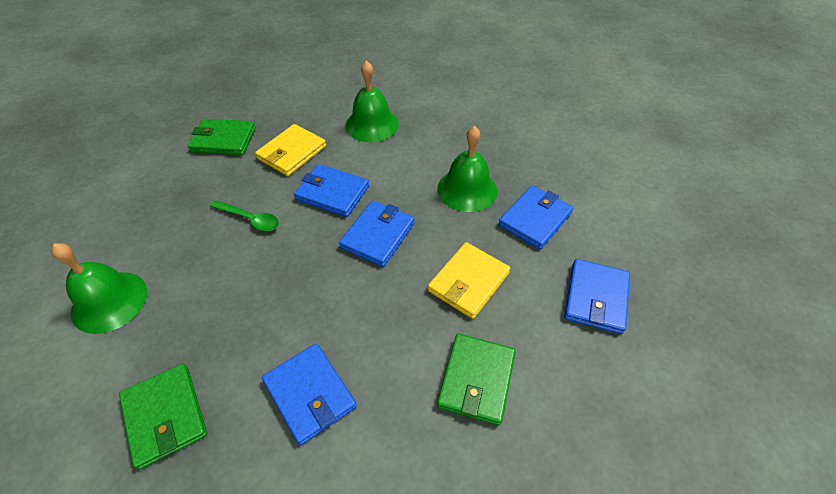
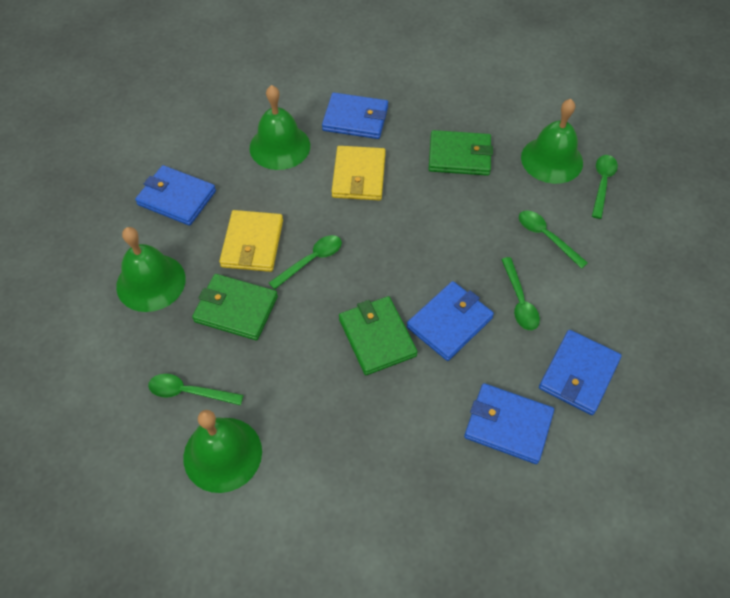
green bell: [51,243,147,334] [346,61,399,142] [437,126,497,212] = 3 -> [116,227,186,312] [183,410,262,493] [250,85,310,170] [521,99,583,184] = 4
green spoon: [210,200,279,231] = 1 -> [148,374,244,405] [269,235,342,290] [501,257,540,330] [519,210,588,269] [592,155,618,219] = 5

